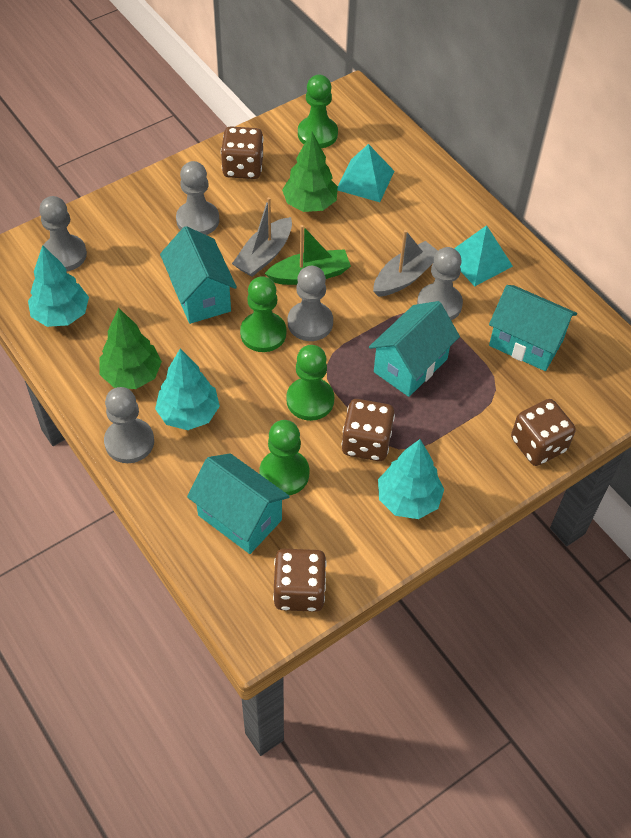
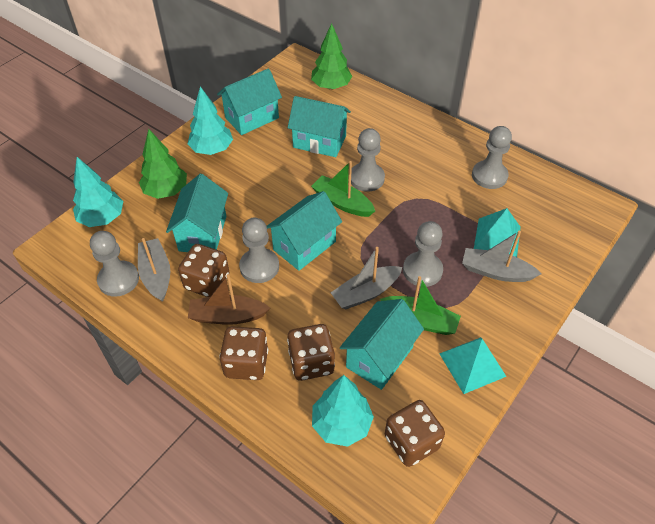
brown boat: none = 0 -> [188,274,270,325] = 1
green boat: [265,225,351,285] = 1 -> [311,161,375,217] [380,276,461,335] = 2
green pawn: [240,276,286,352] [259,420,309,495] [286,345,334,421] [298,75,338,148] = 4 -> none = 0
grey boat: [232,197,292,277] [373,230,438,297] = 2 -> [138,238,170,302] [331,247,403,309] [462,231,541,282] = 3
turquoise house: [160,226,237,324] [187,453,290,554] [369,301,460,397] [489,285,577,371] = 4 -> [166,174,228,252] [217,68,282,135] [267,191,342,271] [288,96,351,157] [340,299,424,390] = 5

